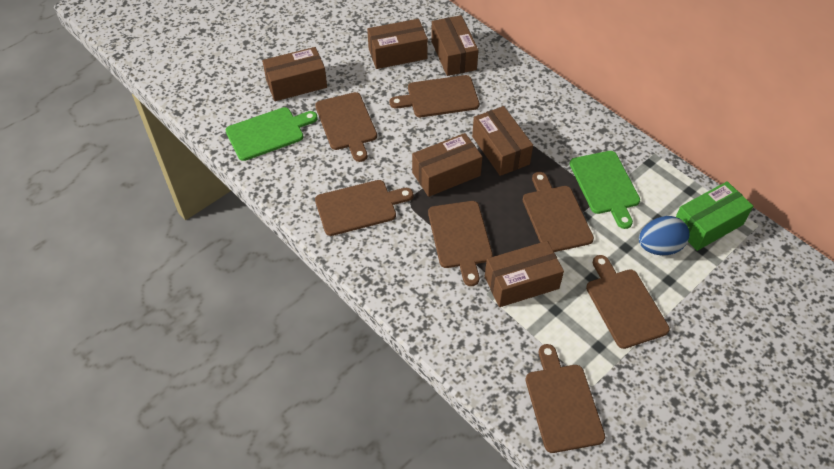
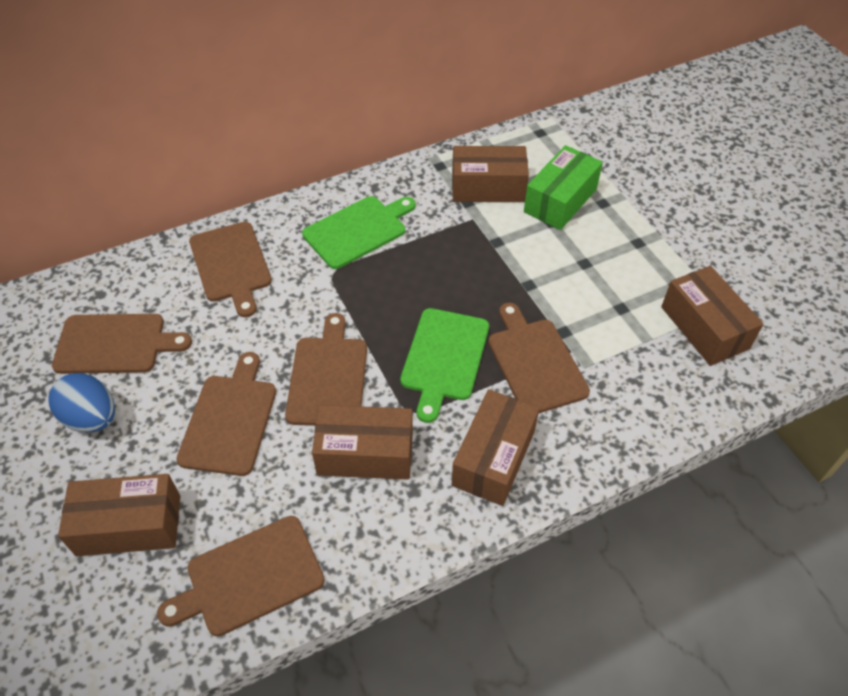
brown box: [262,47,327,101] [367,19,428,69] [412,133,483,197] [431,15,478,76] [472,106,533,176] [485,241,564,307] = 6 -> [58,474,180,556] [312,405,413,479] [452,146,529,202] [452,389,540,506] [661,266,764,366] = 5
brown cutting board: [315,92,377,162] [315,180,413,236] [390,75,479,117] [428,201,493,286] [523,172,594,252] [526,344,605,453] [586,255,670,349] = 7 -> [52,314,192,374] [157,516,325,636] [176,352,276,476] [189,222,272,317] [285,313,367,426] [488,303,590,413] = 6

